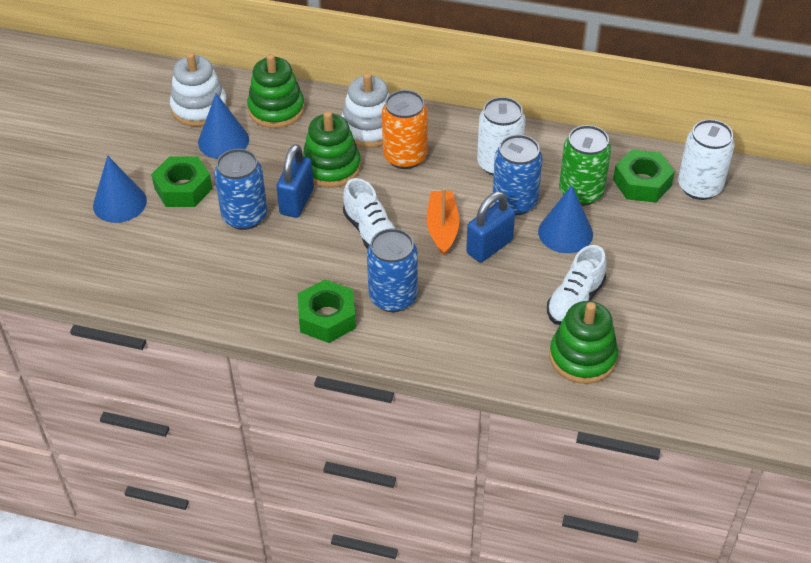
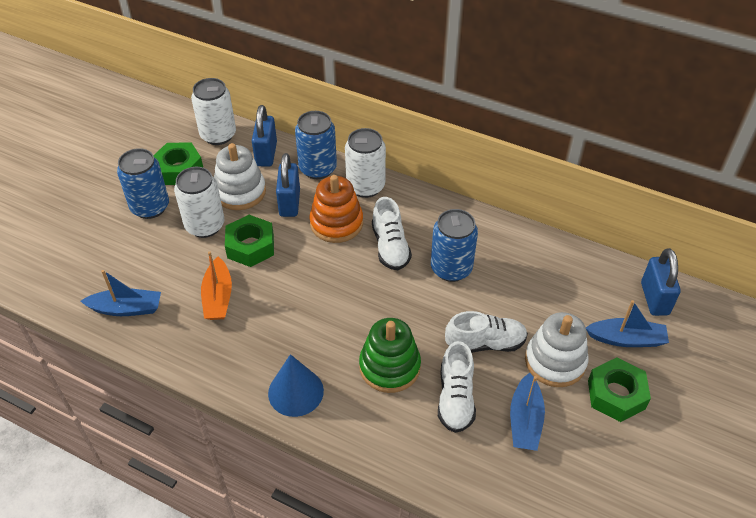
blue boat: none = 0 -> [81,270,161,316] [510,373,545,451] [586,300,669,347] = 3
blue cone: [93,155,147,223] [198,93,249,159] [538,185,593,253] = 3 -> [268,354,324,417] = 1
blue padlock: [276,144,314,218] [466,191,515,262] = 2 -> [252,105,277,167] [276,153,300,217] [641,248,681,316] = 3
green can: [559,125,611,206] = 1 -> none = 0
green stacking toy: [247,54,305,128] [303,111,361,188] [549,301,618,384] = 3 -> [359,318,421,393] = 1
orange can: [382,90,428,169] = 1 -> none = 0
orange stacking toy: none = 0 -> [309,175,363,243] = 1
white can: [477,97,526,176] [678,119,735,200] = 2 -> [174,167,224,238] [191,78,236,145] [345,128,386,198] = 3
white shoe: [343,178,396,249] [547,245,606,325] = 2 -> [372,197,412,270] [438,341,476,433] [445,311,528,353] = 3

